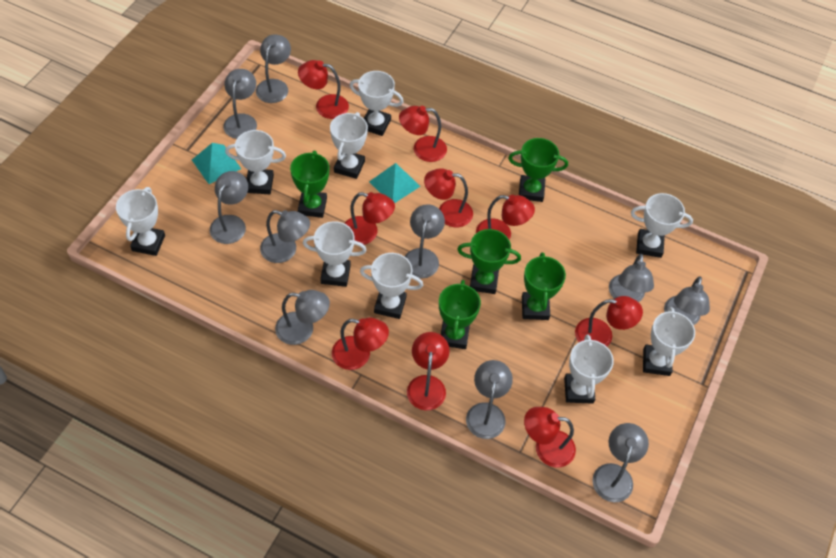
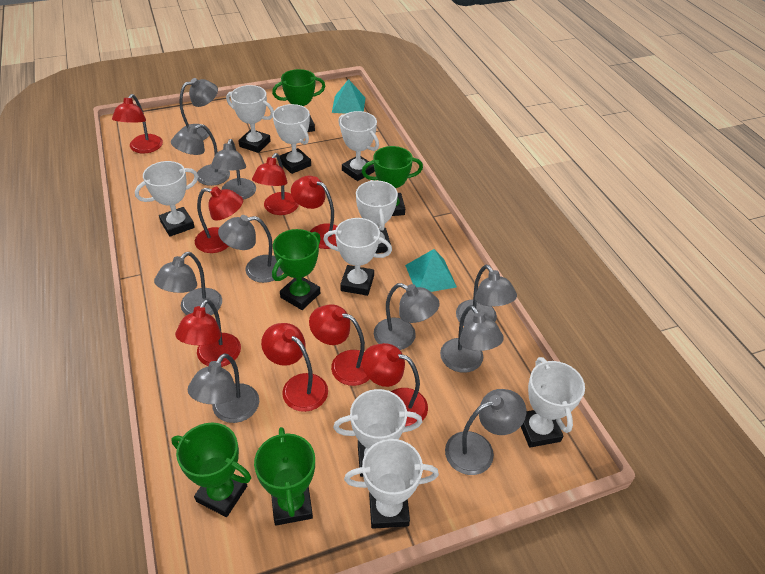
red lamp: [298,60,349,119] [332,318,389,370] [344,192,395,245] [399,106,447,162] [407,332,449,410] [424,168,473,227] [476,195,535,240] [524,407,576,467] [575,296,643,346] = 9 -> [112,94,163,153] [175,299,241,367] [195,187,243,253] [252,153,299,215] [261,323,328,412] [291,176,337,249] [309,304,370,386] [362,343,428,426] = 8

